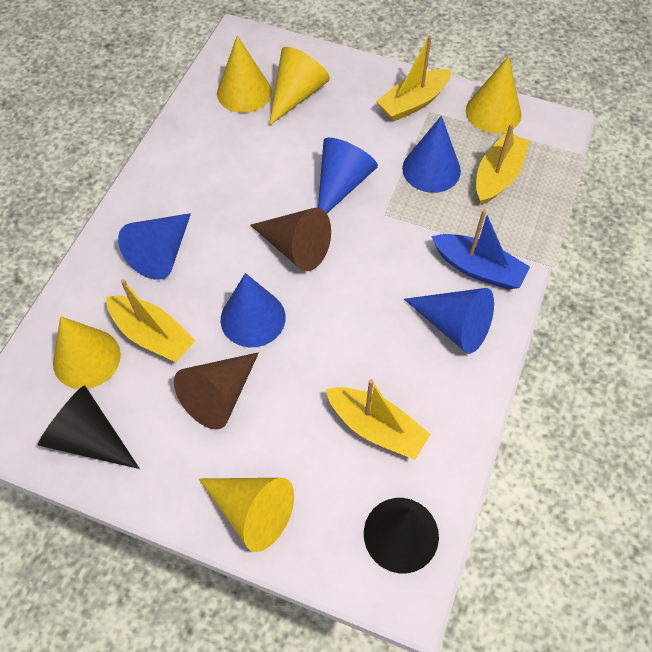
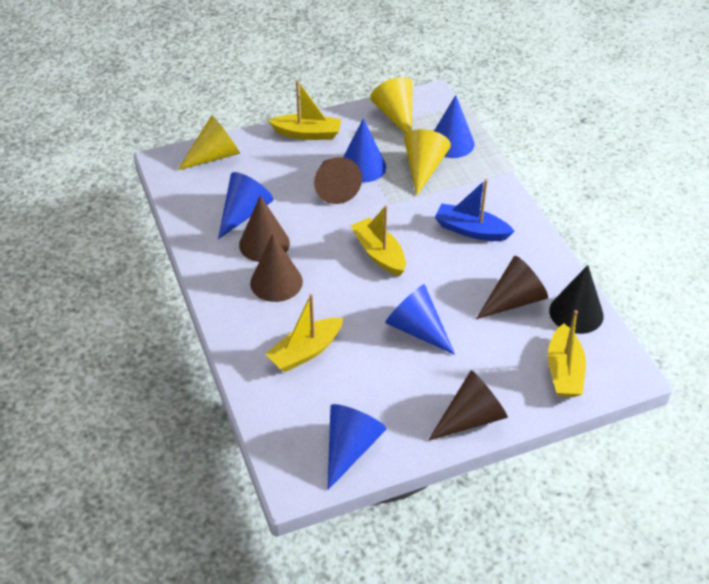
black cone: [38,385,140,469] [364,498,439,573] = 2 -> [549,265,604,334] = 1
brown cone: [174,352,259,430] [250,208,331,271] = 2 -> [239,196,290,262] [250,234,303,302] [314,157,362,204] [428,370,508,441] [476,256,548,319] = 5
yellow cone: [53,316,121,389] [199,478,294,552] [217,36,272,113] [269,47,330,126] [466,56,522,133] = 5 -> [177,115,240,170] [370,77,413,134] [404,129,451,196] = 3

